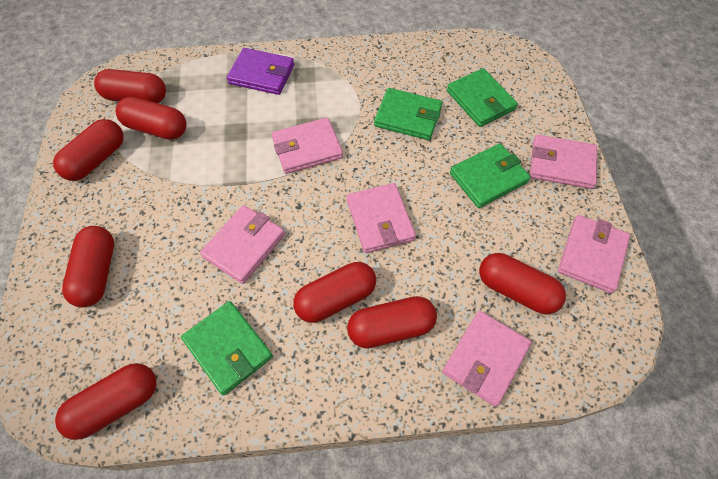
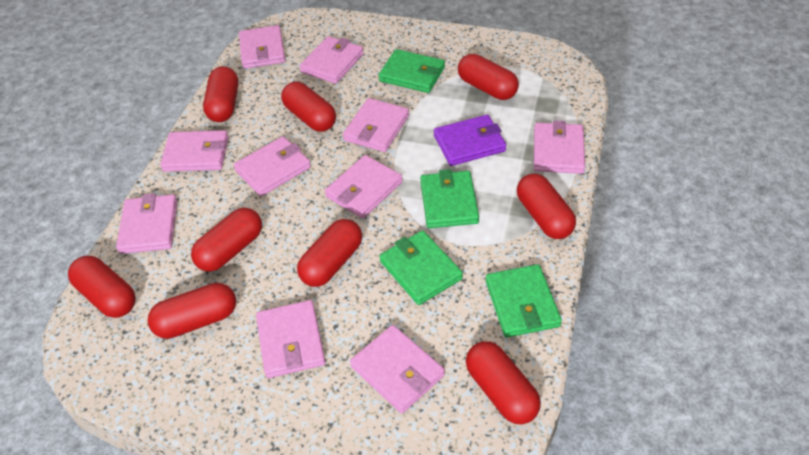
pink wallet: [200,205,285,284] [272,118,343,174] [347,183,416,253] [442,311,531,407] [530,135,597,189] [558,215,630,293] = 6 -> [116,193,177,254] [160,130,228,172] [234,136,311,196] [239,25,286,69] [256,300,325,378] [300,36,364,84] [325,155,403,219] [343,98,409,152] [350,325,445,413] [534,120,585,174] = 10
red capsule: [53,119,124,181] [55,363,156,440] [62,226,114,308] [94,69,166,103] [116,97,187,140] [293,262,376,323] [347,296,437,348] [479,253,566,314] = 8 -> [68,256,136,318] [148,283,236,339] [191,208,262,272] [203,66,238,122] [281,82,336,132] [297,219,362,287] [458,54,519,100] [466,341,541,424] [517,173,576,239] = 9

